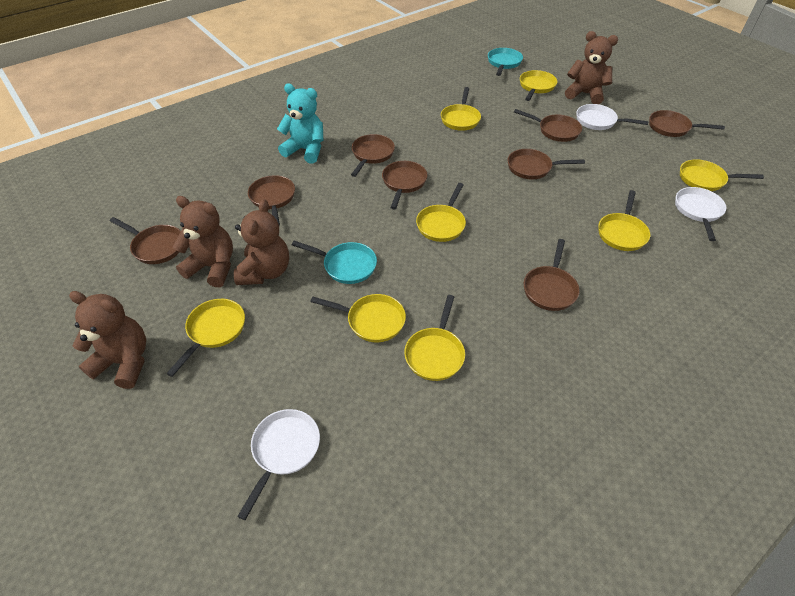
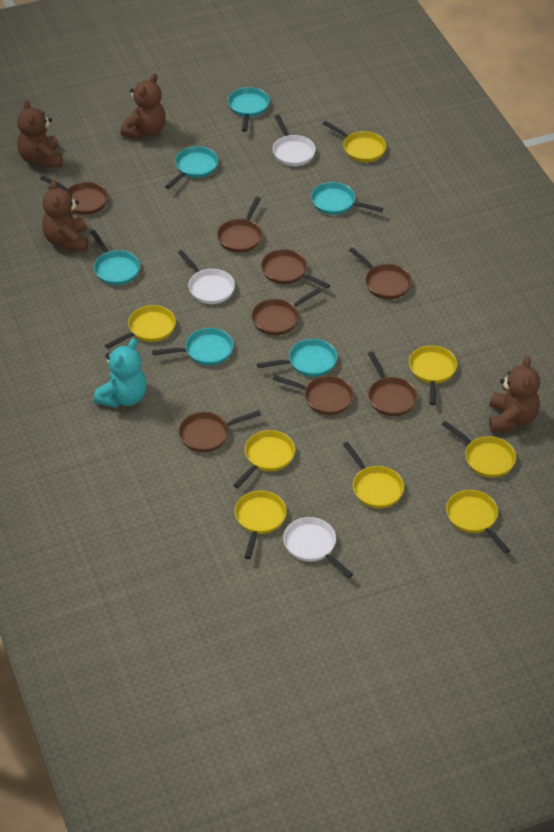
turquoise pan: [292,241,377,284] [488,48,523,76] = 2 -> [90,230,140,285] [152,328,233,365] [165,146,218,189] [228,87,270,132] [257,339,337,377] [311,182,383,215] = 6

